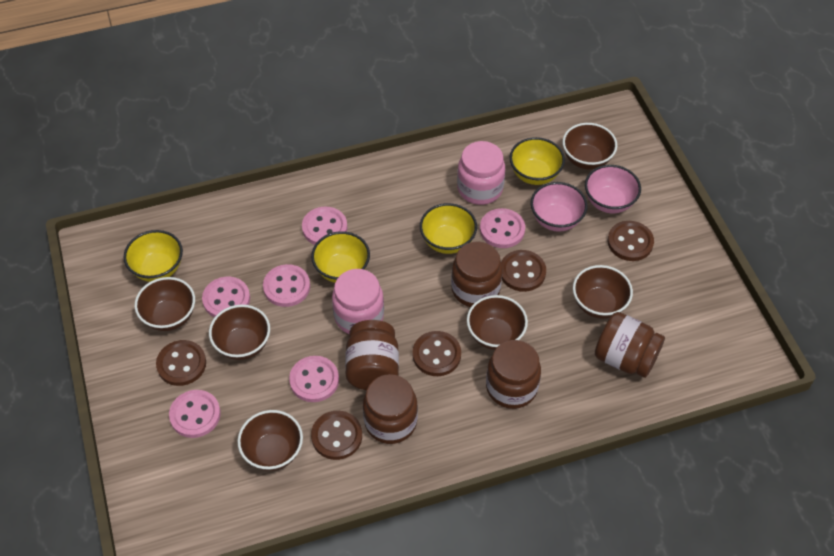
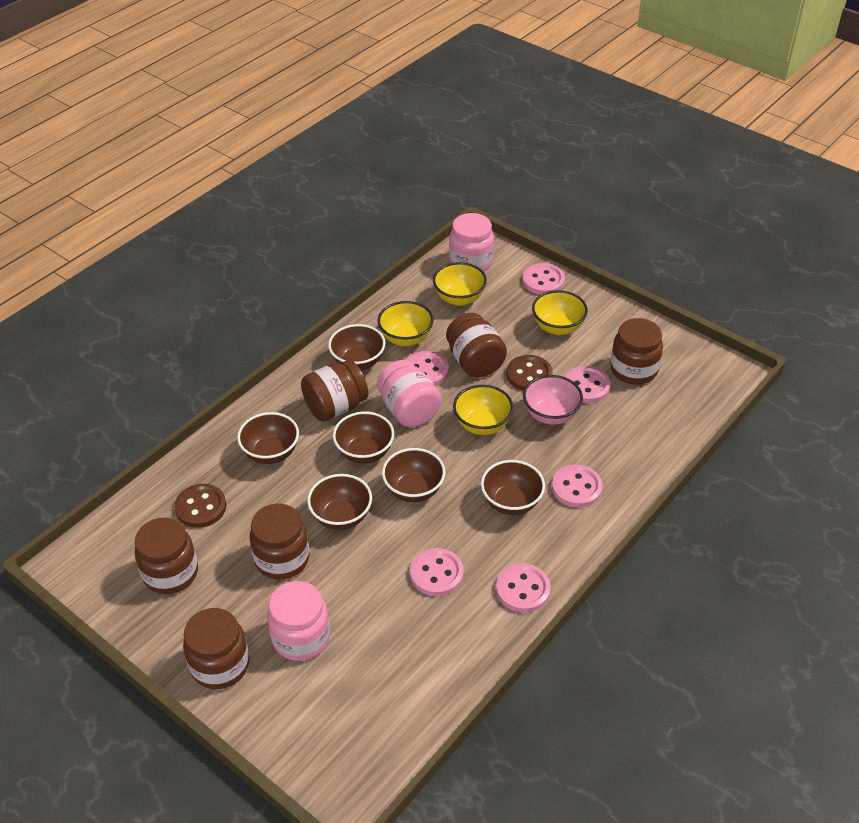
brown button: [156,340,206,386] [311,411,362,460] [413,331,461,376] [501,250,546,292] [608,221,654,261] = 5 -> [174,484,226,528] [507,355,553,391] = 2
brown jar: [345,320,399,390] [363,374,418,444] [451,241,503,307] [486,340,541,409] [595,312,665,378] = 5 -> [135,518,198,594] [183,608,249,689] [250,504,309,580] [301,360,369,422] [446,313,507,377] [610,318,663,385] = 6
pink bowl: [530,182,588,232] [585,165,641,213] = 2 -> [523,375,583,425] = 1
pink jar: [332,269,384,334] [457,141,505,205] = 2 -> [267,581,330,661] [377,360,441,427] [449,213,494,271] = 3

